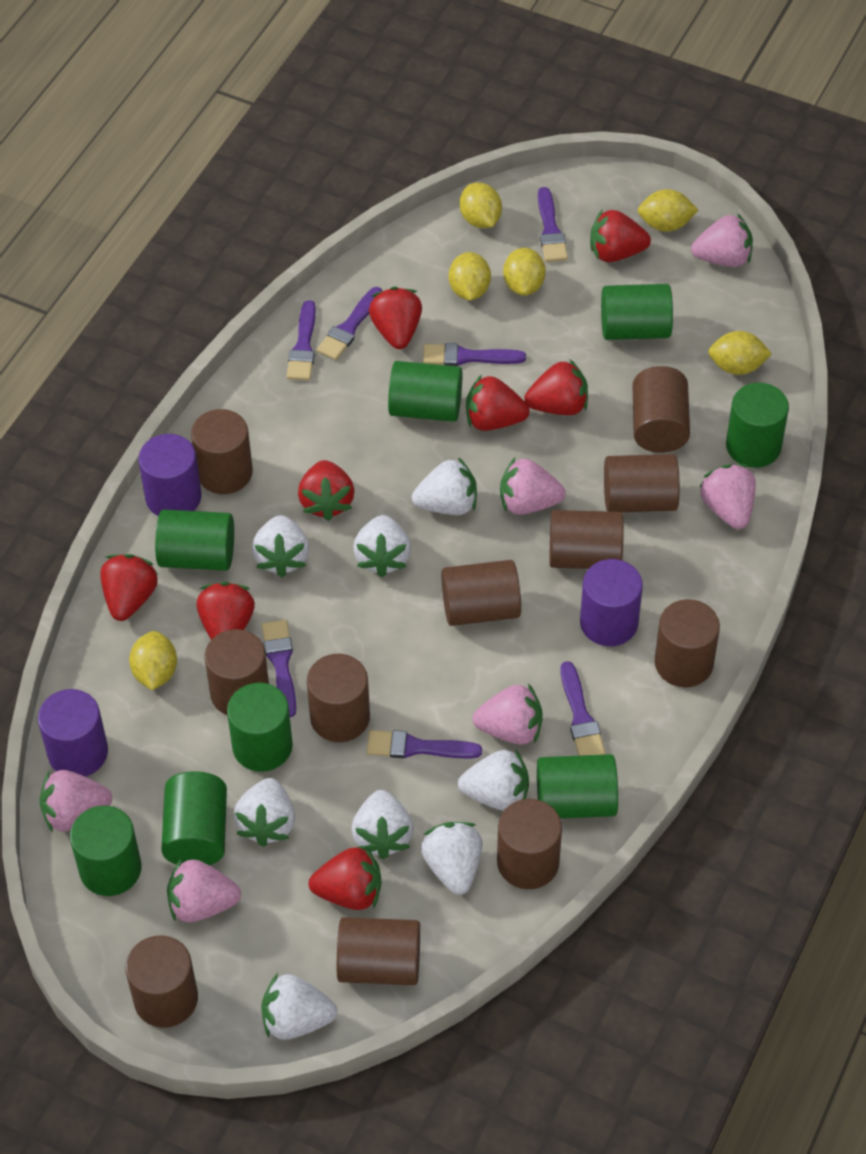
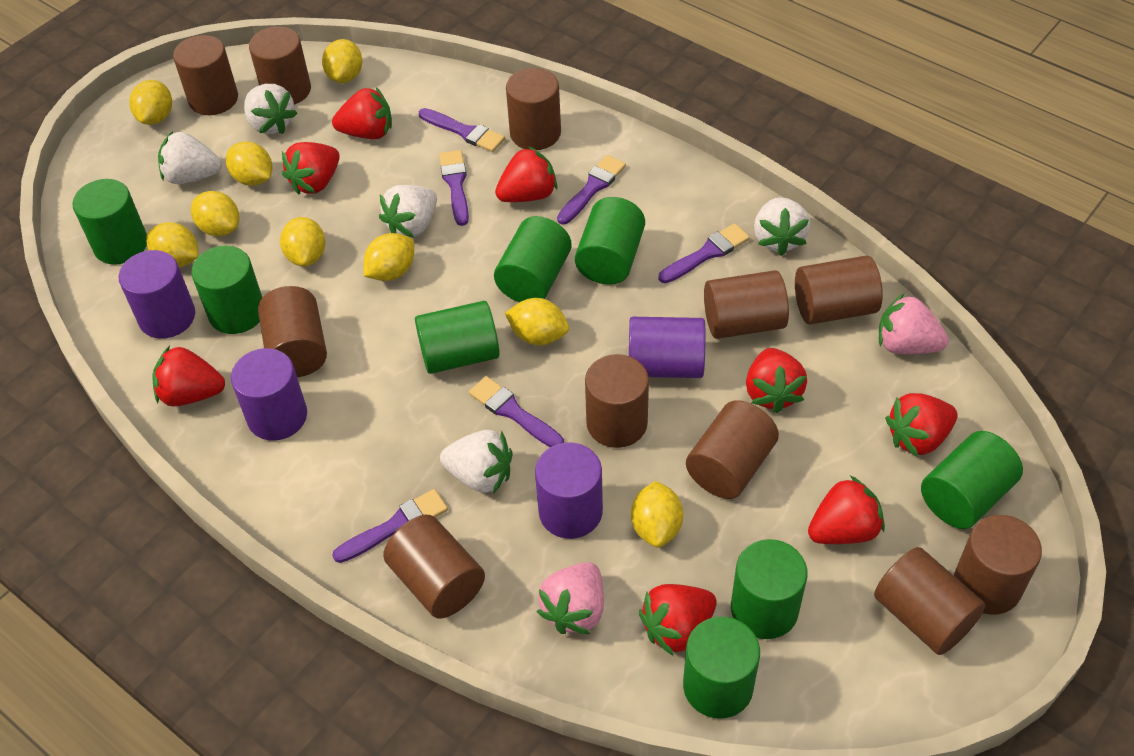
pink strawberry: [39,770,112,832] [167,858,241,922] [473,683,543,745] [500,458,566,515] [691,213,753,267] [699,464,756,529] = 6 -> [537,562,604,634] [879,294,949,354] = 2
purple brush: [262,620,296,717] [287,300,316,381] [317,287,382,360] [367,730,482,758] [423,343,526,366] [538,187,568,262] [561,661,606,756] = 7 -> [332,489,448,563] [419,108,505,152] [439,150,469,226] [469,376,564,447] [557,155,626,225] [659,223,750,283] = 6
purple cylinder: [38,689,108,777] [138,434,202,516] [580,559,643,646] = 3 -> [119,250,195,339] [231,348,307,441] [535,442,603,539] [629,317,705,378] = 4
white strawberry: [233,778,295,847] [252,515,309,577] [261,973,337,1040] [351,790,413,859] [353,515,411,577] [412,457,477,515] [421,822,483,895] [458,749,529,811] = 8 -> [158,131,222,184] [244,84,298,134] [379,185,437,238] [440,430,513,494] [754,197,810,256] = 5
yellow lemon: [129,631,177,690] [449,252,491,301] [460,182,502,228] [503,247,546,296] [638,189,698,232] [708,331,772,375] = 6 -> [129,80,172,125] [146,222,198,267] [191,191,239,236] [226,141,272,186] [280,217,326,267] [322,39,362,83] [363,233,414,281] [505,298,569,345] [631,481,683,547] = 9

